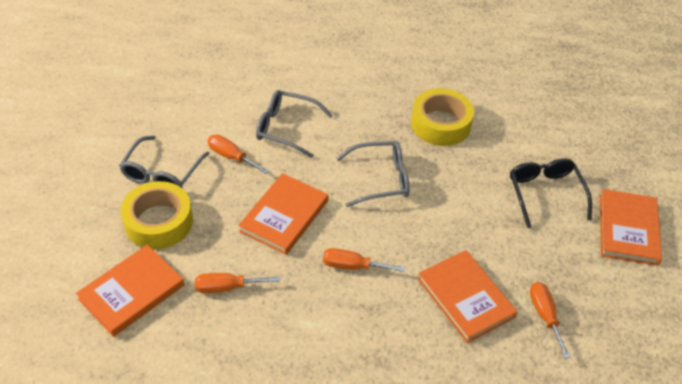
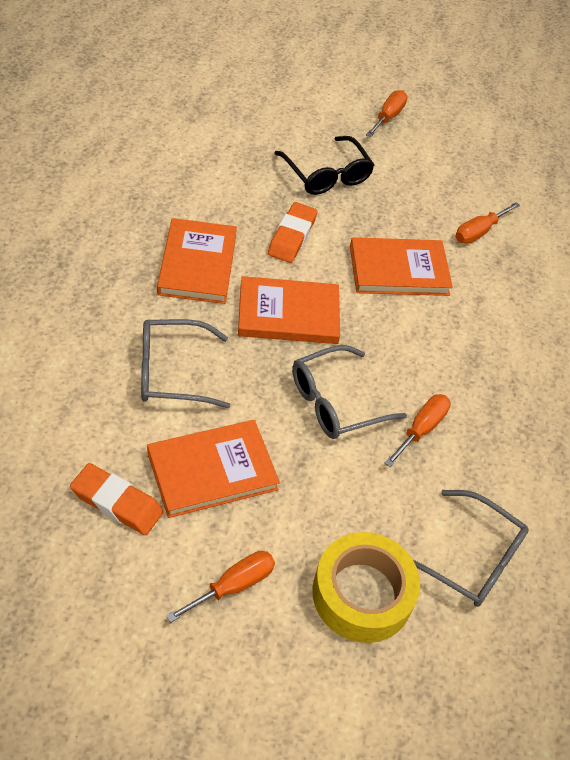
orange eraser: none = 0 -> [70,463,164,535] [268,202,317,263] = 2
yellow tape: [121,181,193,249] [411,88,474,146] = 2 -> [313,532,420,643] = 1

